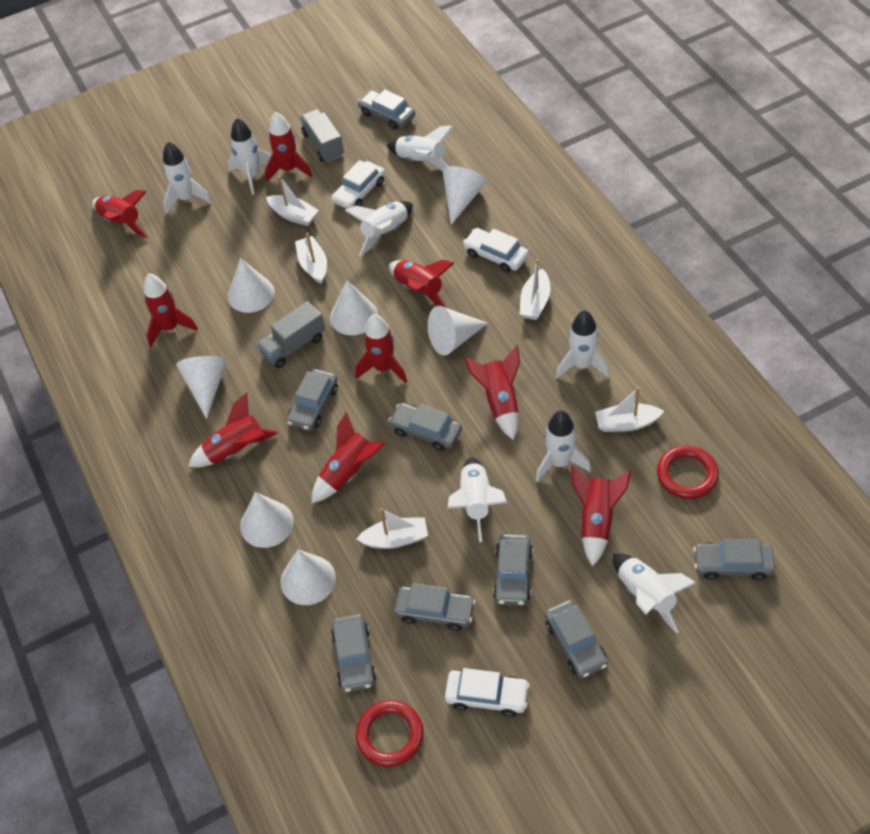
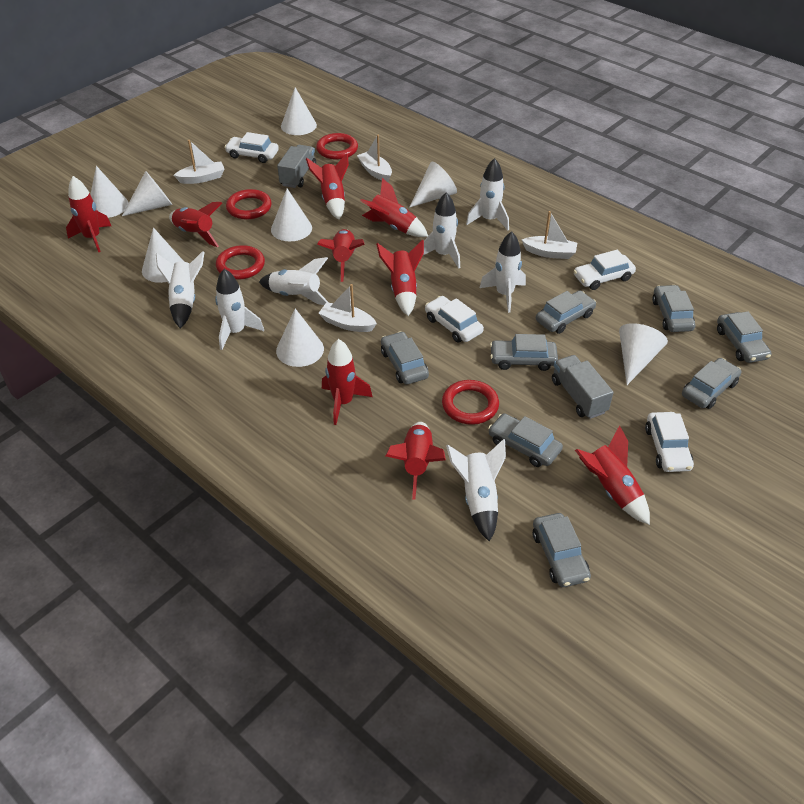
red ring: [356,700,424,767] [657,446,719,499] = 2 -> [216,245,265,280] [226,189,272,220] [316,133,358,160] [442,380,499,425] = 4
white boat: [266,175,319,226] [295,233,327,284] [357,508,428,549] [520,259,550,320] [595,387,664,432] = 5 -> [174,140,225,184] [318,284,377,332] [357,135,392,182] [522,211,577,259] = 4
white car: [331,160,385,209] [445,668,530,717] [463,228,529,273] = 3 -> [225,132,279,163] [425,296,484,343] [574,250,636,290] [645,412,694,472] = 4
white cone: [176,356,227,419] [228,258,275,313] [240,492,294,548] [281,549,336,605] [330,280,378,336] [428,306,488,356] [442,166,487,225] = 7 -> [90,166,129,218] [122,171,172,216] [142,227,184,283] [271,189,312,241] [276,308,324,367] [281,87,317,135] [409,161,457,208] [619,323,668,385] = 8
white rocket: [163,142,212,214] [228,118,271,195] [344,201,413,256] [386,125,454,171] [447,457,507,542] [536,410,591,482] [556,310,610,379] [613,553,696,634] = 8 -> [156,251,205,328] [215,269,264,350] [259,257,329,305] [423,192,460,268] [446,439,506,542] [466,158,509,230] [480,231,526,313] = 7

